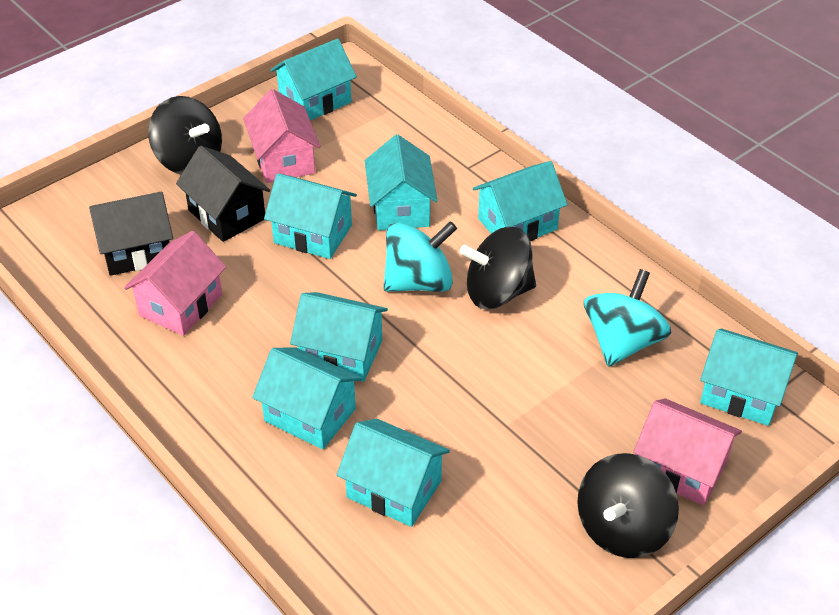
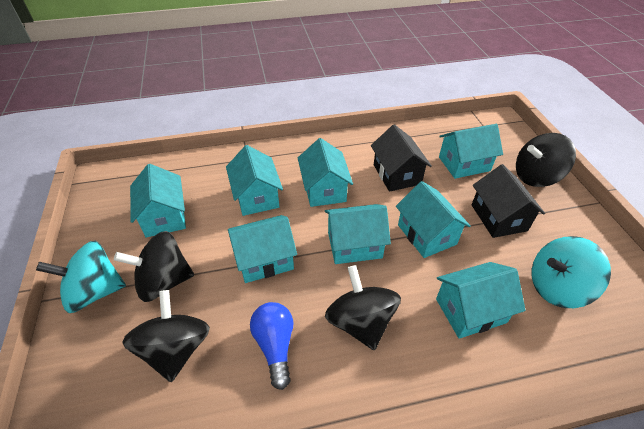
black spinning top: [148,96,222,175] [460,226,536,309] [577,453,679,558] = 3 -> [114,231,194,302] [122,290,210,382] [325,265,401,350] [516,133,576,187] = 4
blue light bulb: none = 0 -> [250,302,293,390] = 1
pink house: [124,231,226,336] [243,89,321,183] [633,398,742,505] = 3 -> none = 0

